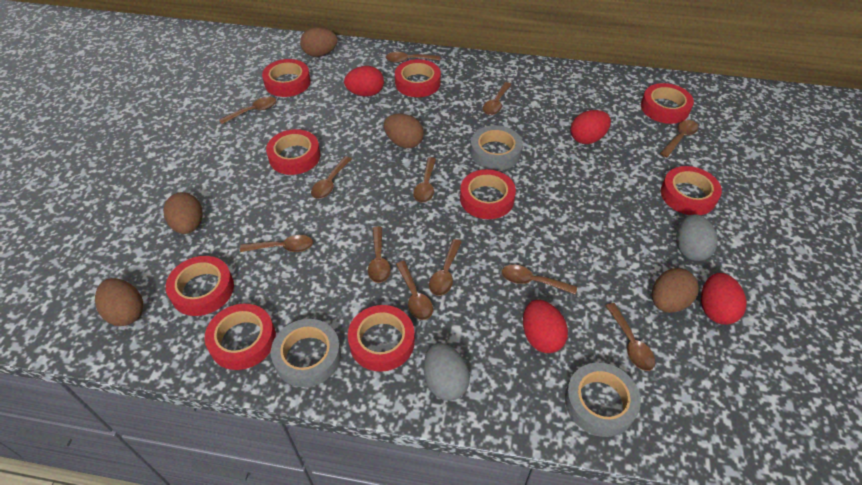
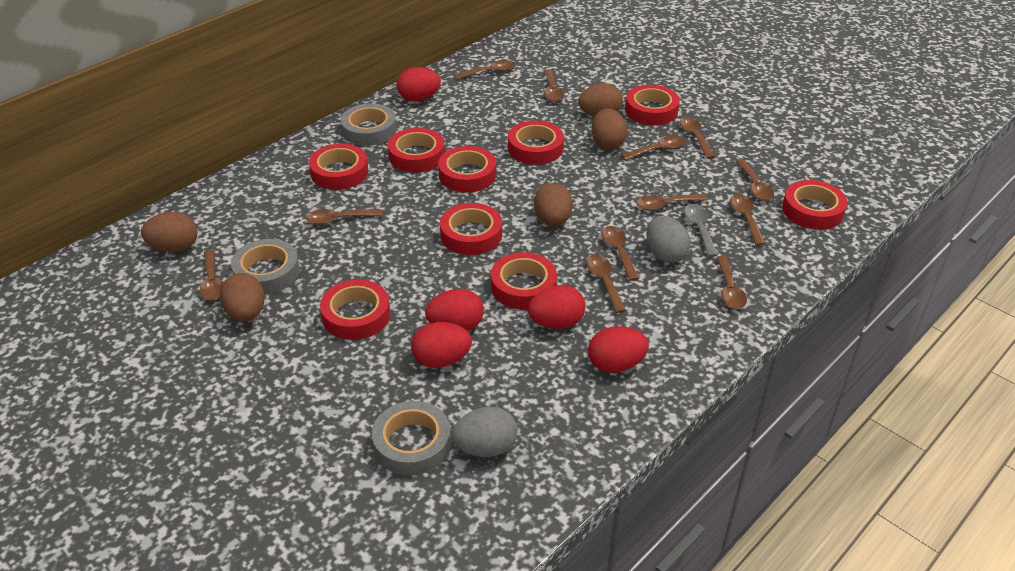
grey spoon: none = 0 -> [684,204,718,257] = 1
red egg: [344,66,384,97] [523,300,568,353] [571,110,611,144] [701,273,747,325] = 4 -> [397,67,441,101] [411,322,472,368] [425,289,484,331] [528,285,585,329] [588,326,649,373] = 5

